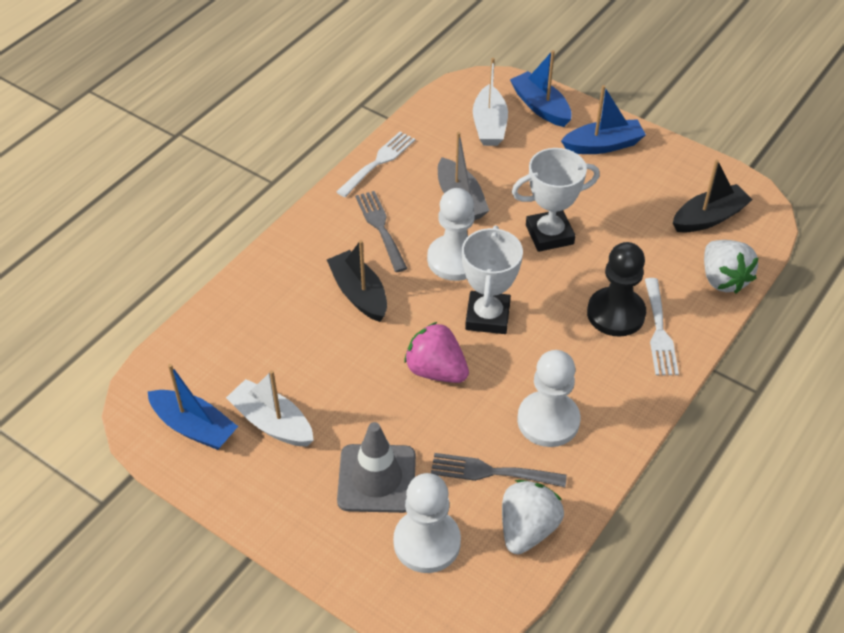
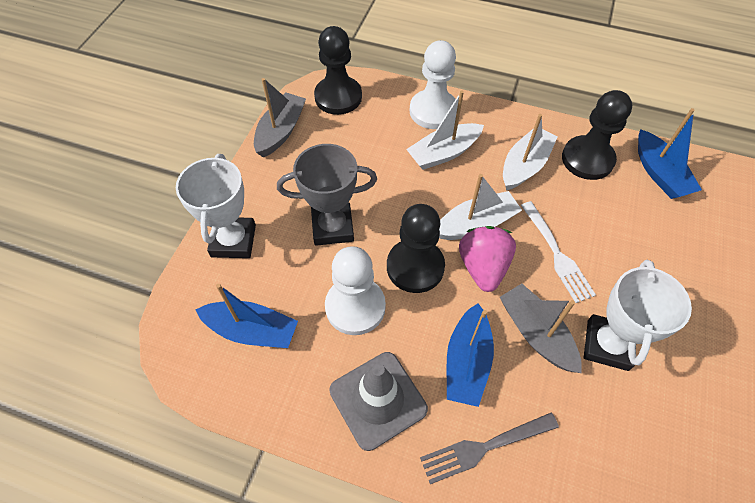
black boat: [327,240,387,322] [673,160,753,233] = 2 -> none = 0
black pawn: [587,242,646,337] = 1 -> [314,26,362,115] [387,204,445,293] [562,90,632,180] = 3
grey boat: [438,132,490,220] = 1 -> [254,78,306,157] [500,283,582,373] = 2
grey fork: [355,191,407,272] [431,453,567,487] = 2 -> [420,413,559,484] = 1
grey trophy: none = 0 -> [277,144,377,246] = 1
white boat: [226,370,314,446] [473,58,508,146] = 2 -> [406,91,484,170] [439,174,522,240] [503,114,558,191] = 3
white fork: [336,131,415,197] [645,278,679,375] = 2 -> [521,201,596,303] = 1
white pawn: [393,473,461,573] [427,188,475,281] [517,350,580,447] = 3 -> [325,246,386,335] [410,40,456,129] = 2
white strawberry: [502,480,564,554] [704,240,759,294] = 2 -> none = 0

